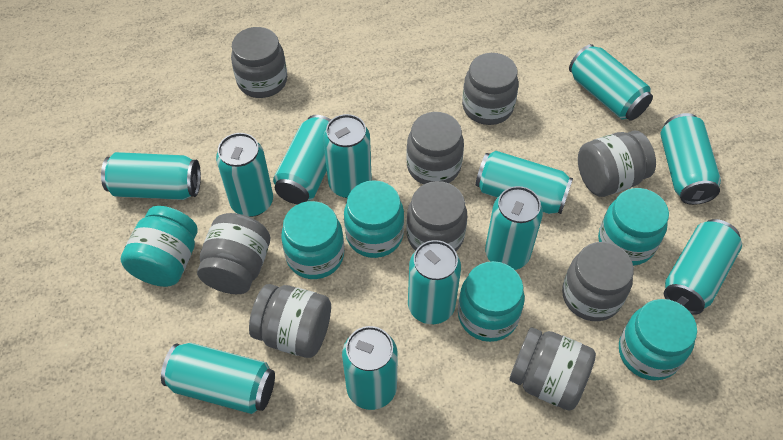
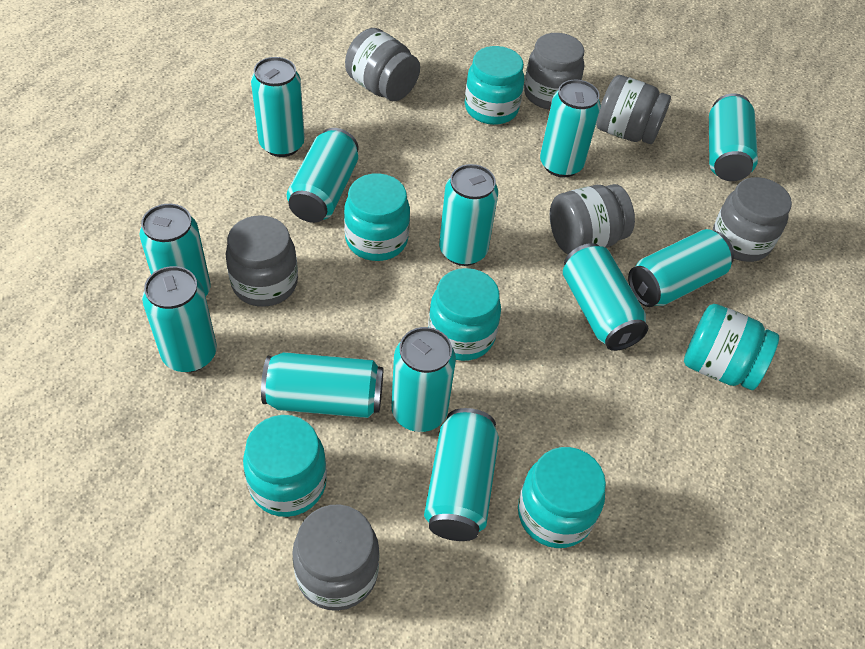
grey jar: [197,213,270,294] [231,27,287,98] [249,284,331,358] [406,112,464,184] [406,181,467,251] [462,53,519,125] [510,328,596,410] [562,242,634,321] [578,131,656,197] = 9 -> [225,215,298,307] [292,504,380,611] [345,28,420,101] [524,33,584,110] [550,184,635,254] [596,75,671,144] [712,177,792,262] = 7

